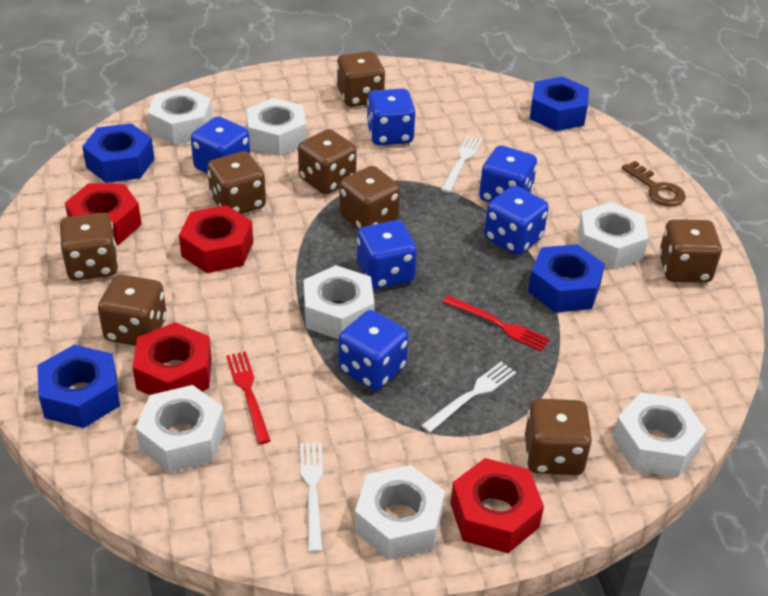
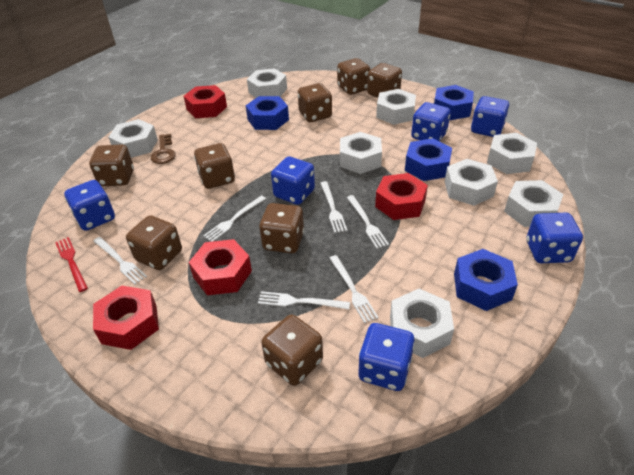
red fork: [226,351,271,444] [442,295,550,351] = 2 -> [55,237,88,292] = 1
white fork: [300,442,323,553] [421,362,516,433] [441,135,482,193] = 3 -> [93,237,147,284] [203,196,266,242] [258,291,350,309] [320,181,347,233] [329,255,378,323] [347,195,389,249] = 6
white nut: [135,385,225,473] [147,88,212,145] [246,98,307,156] [304,265,375,339] [354,465,445,560] [578,202,649,270] [613,392,707,477] = 7 -> [108,119,158,158] [247,68,287,98] [340,132,382,174] [376,89,416,125] [390,289,454,358] [445,159,498,206] [487,133,537,174] [504,180,564,227] = 8

